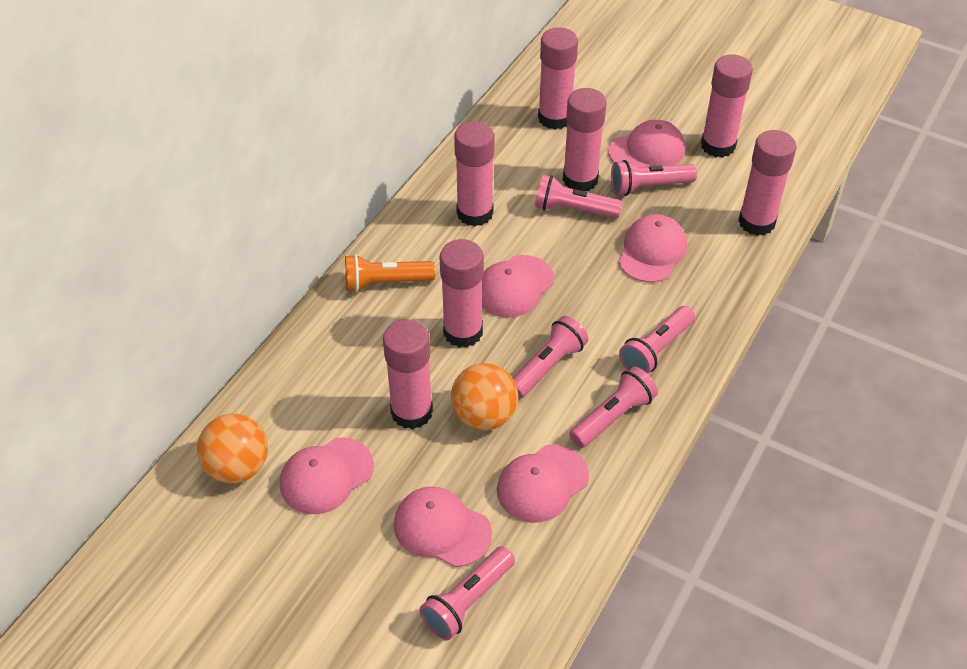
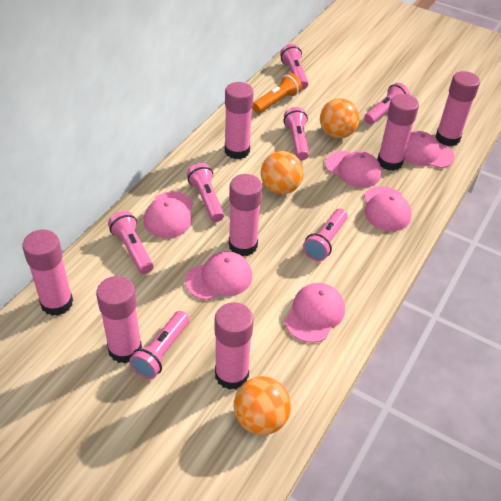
orange ball: [197,414,268,483] [451,363,518,430] = 2 -> [234,376,291,435] [261,151,304,195] [320,98,360,138] = 3
pink flashlight: [419,546,515,640] [513,316,588,398] [535,175,622,218] [569,366,658,448] [611,160,697,196] [619,306,695,374] = 6 -> [108,211,153,274] [129,311,189,379] [187,163,224,222] [280,44,309,90] [284,107,309,160] [303,208,348,261] [364,83,410,124] = 7

